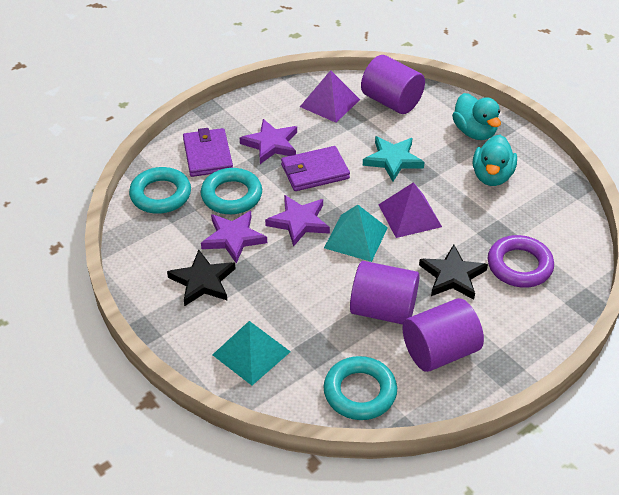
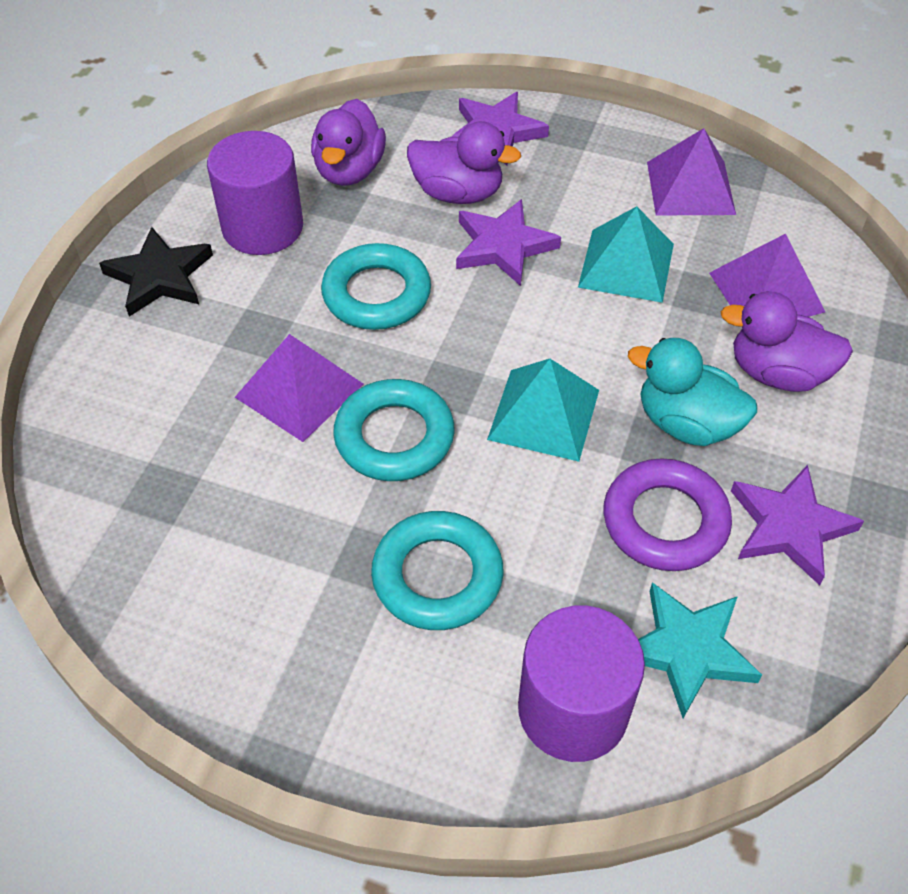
black star: [167,250,236,306] [419,245,488,300] = 2 -> [99,227,213,317] = 1
purple cylinder: [350,261,420,324] [361,55,425,114] [403,298,484,372] = 3 -> [207,131,303,255] [518,605,645,762] = 2
purple duck: none = 0 -> [311,99,386,186] [407,121,521,204] [721,291,853,392] = 3
purple pyramid: [300,70,360,123] [378,182,442,238] = 2 -> [235,334,363,442] [647,128,736,215] [709,233,825,317] = 3
purple wallet: [183,128,233,177] [281,146,350,191] = 2 -> none = 0
turquoise duck: [452,93,501,140] [473,135,517,186] = 2 -> [628,338,757,446] = 1

